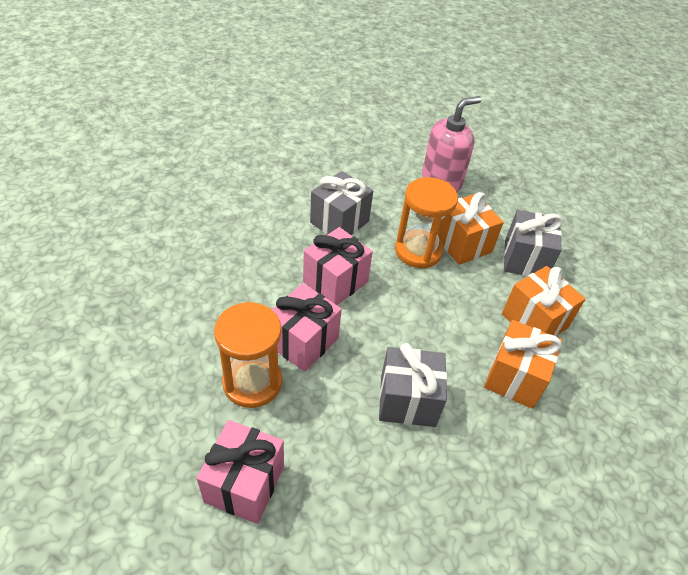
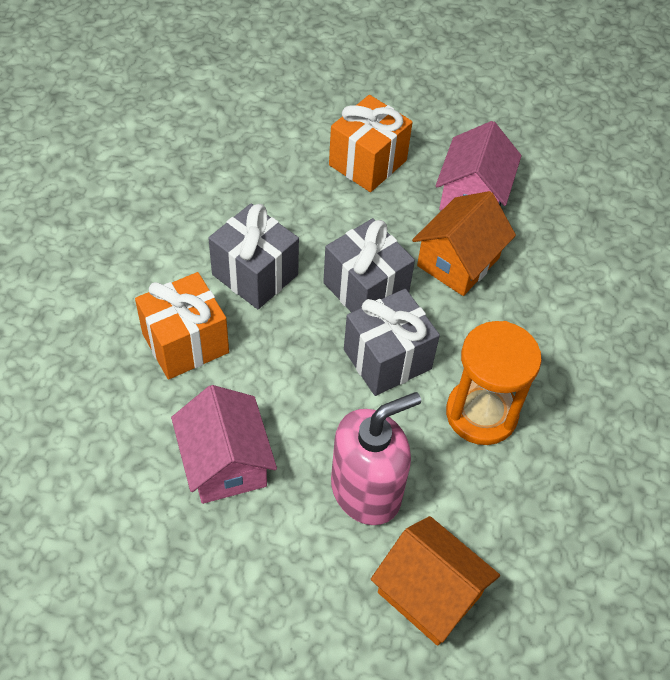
orange gift: [437,192,504,265] [484,320,562,409] [502,266,586,336] = 3 -> [135,272,229,379] [329,95,412,192] = 2
orange hourglass: [214,302,282,408] [395,177,458,268] = 2 -> [446,321,542,445] = 1
orange house: none = 0 -> [371,516,500,646] [412,191,516,296] = 2
pink gift: [197,420,284,524] [272,283,342,372] [303,227,373,305] = 3 -> none = 0
pink house: none = 0 -> [171,385,277,504] [436,121,522,211] = 2

